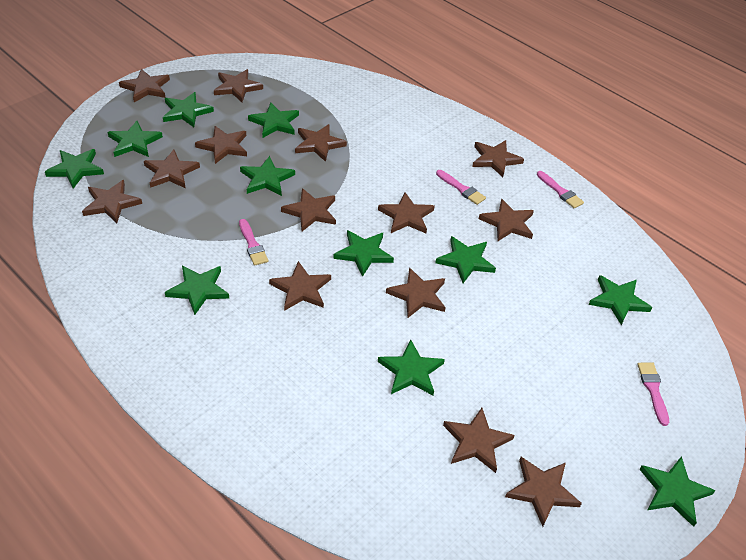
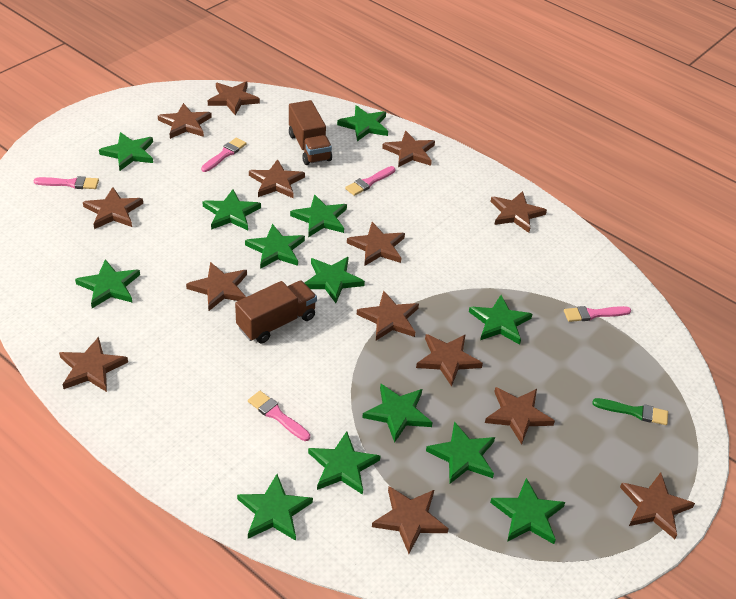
brown truck: none = 0 -> [235,281,317,343] [289,100,332,165] = 2
green brush: none = 0 -> [592,398,668,425] = 1
green star: [45,149,104,189] [108,121,163,157] [163,92,214,127] [165,265,229,315] [240,156,295,196] [248,102,299,138] [333,230,394,277] [378,339,445,395] [436,236,496,283] [589,275,652,325] [639,456,716,527] = 11 -> [75,259,140,308] [99,132,153,171] [202,189,261,230] [237,474,313,541] [245,224,305,269] [290,194,347,237] [305,257,365,303] [308,431,380,495] [337,105,388,141] [362,384,433,443] [426,421,495,484] [469,295,532,345] [490,478,565,544] = 13
pink brush: [239,219,268,266] [436,170,486,205] [537,171,584,208] [637,363,669,426] = 4 -> [34,176,99,189] [201,138,247,172] [248,391,310,441] [345,166,395,196] [564,306,631,322] = 5

